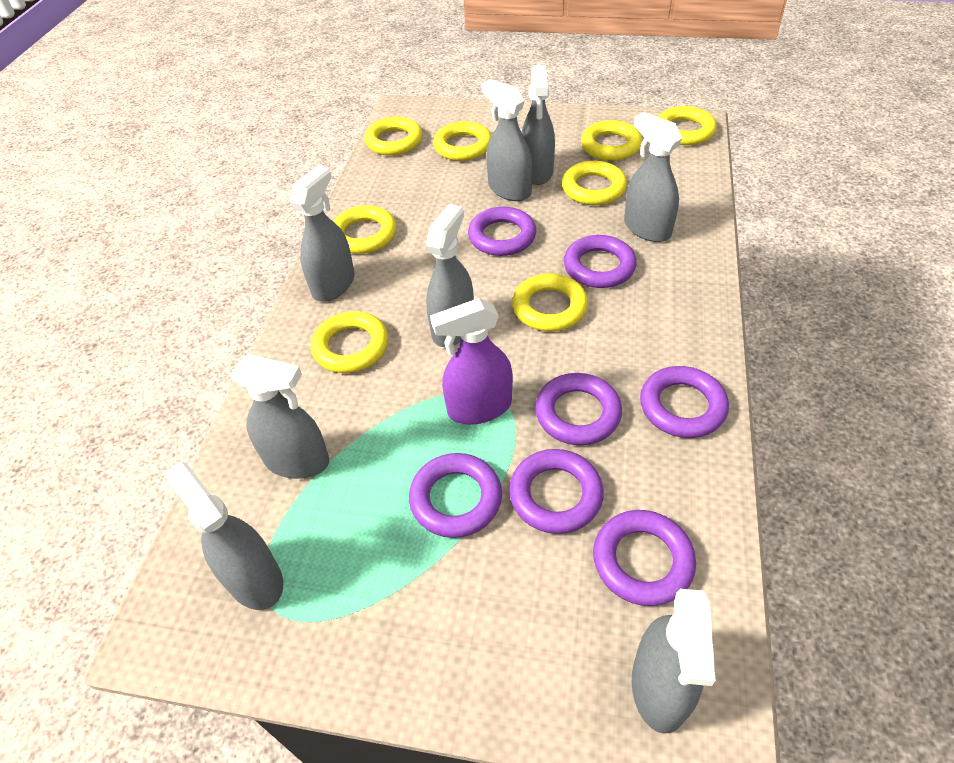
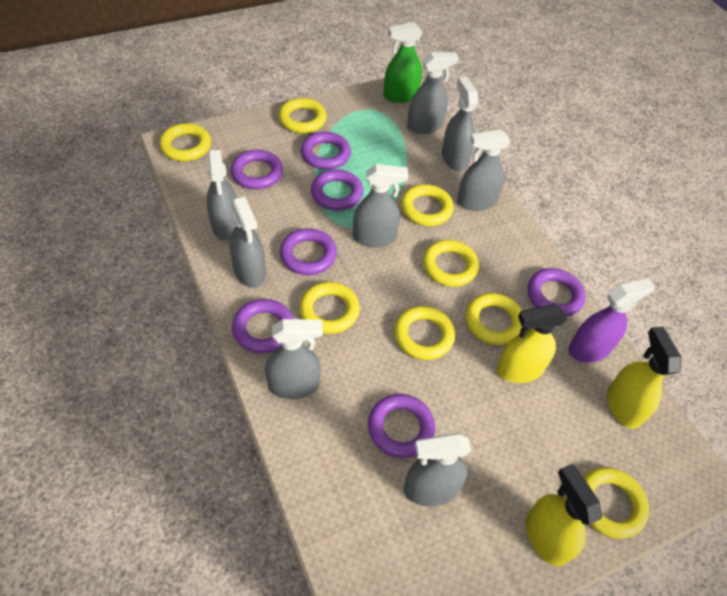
green spray bottle: none = 0 -> [384,22,423,103] = 1
yellow spray bottle: none = 0 -> [497,304,567,383] [526,464,602,566] [607,327,681,429] = 3

